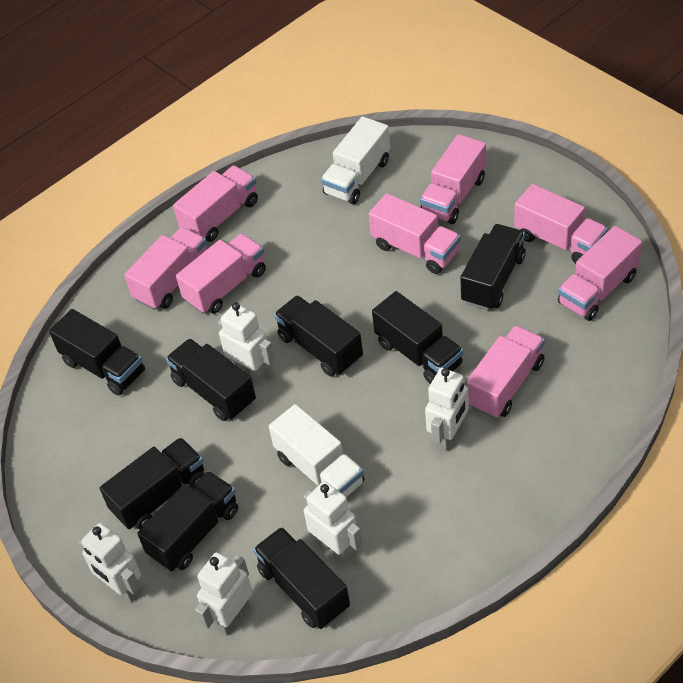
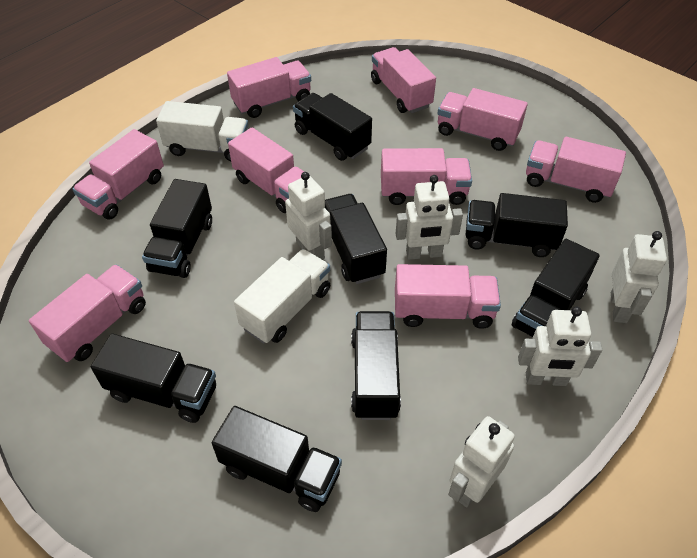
pink truck: [124,227,207,310] [173,166,258,242] [176,233,266,314] [369,193,461,274] [420,134,486,224] [467,325,545,419] [514,184,608,264] [558,226,642,321] = 8 -> [29,265,146,362] [73,129,164,220] [227,57,311,118] [228,128,304,213] [371,47,436,113] [381,148,472,205] [395,264,501,329] [437,88,528,151] [526,137,626,203] = 9

